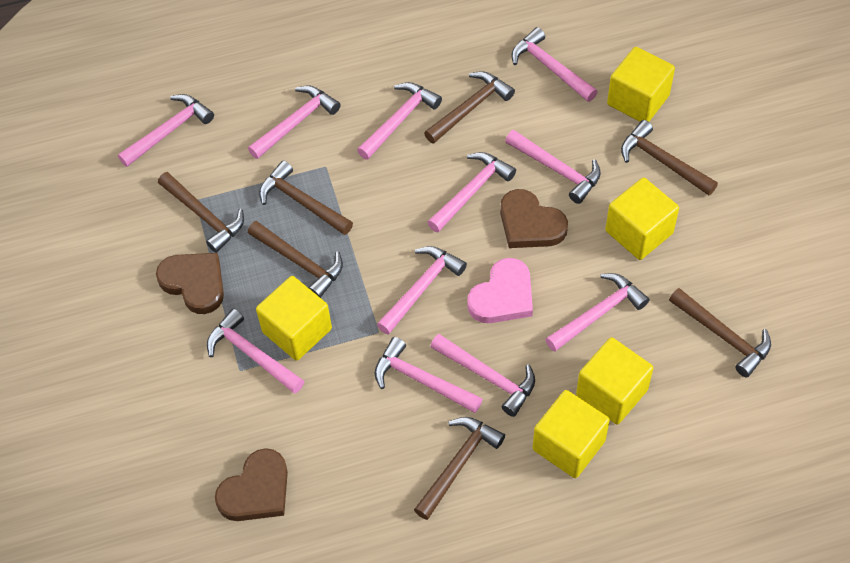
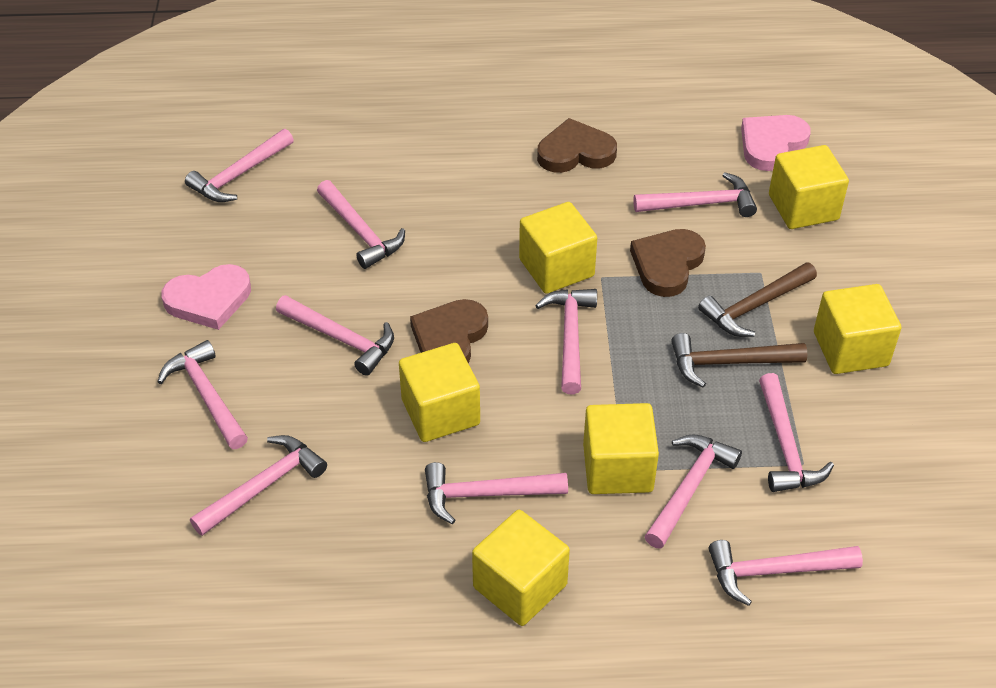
brown hammer: [158,172,244,253] [248,221,343,298] [259,161,353,235] [414,417,505,520] [424,71,515,144] [621,120,718,195] [669,288,771,378] = 7 -> [671,333,807,388] [698,262,817,337] = 2
pink heart: [467,258,533,323] = 1 -> [161,264,251,330] [741,115,811,171] = 2
yellow cube: [256,276,332,361] [533,390,610,478] [576,337,653,424] [605,177,679,260] [607,47,675,122] = 5 -> [399,343,480,442] [472,510,570,626] [519,202,597,294] [583,403,659,494] [769,145,849,229] [814,284,901,374] = 6

